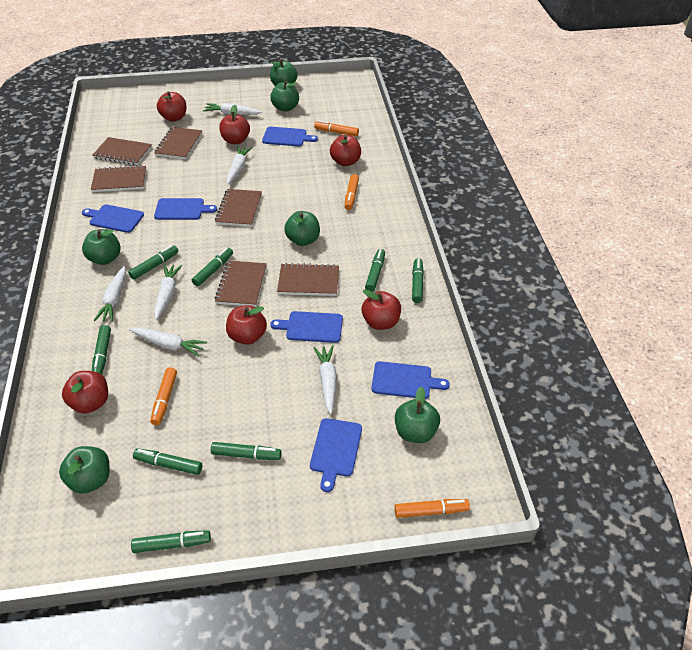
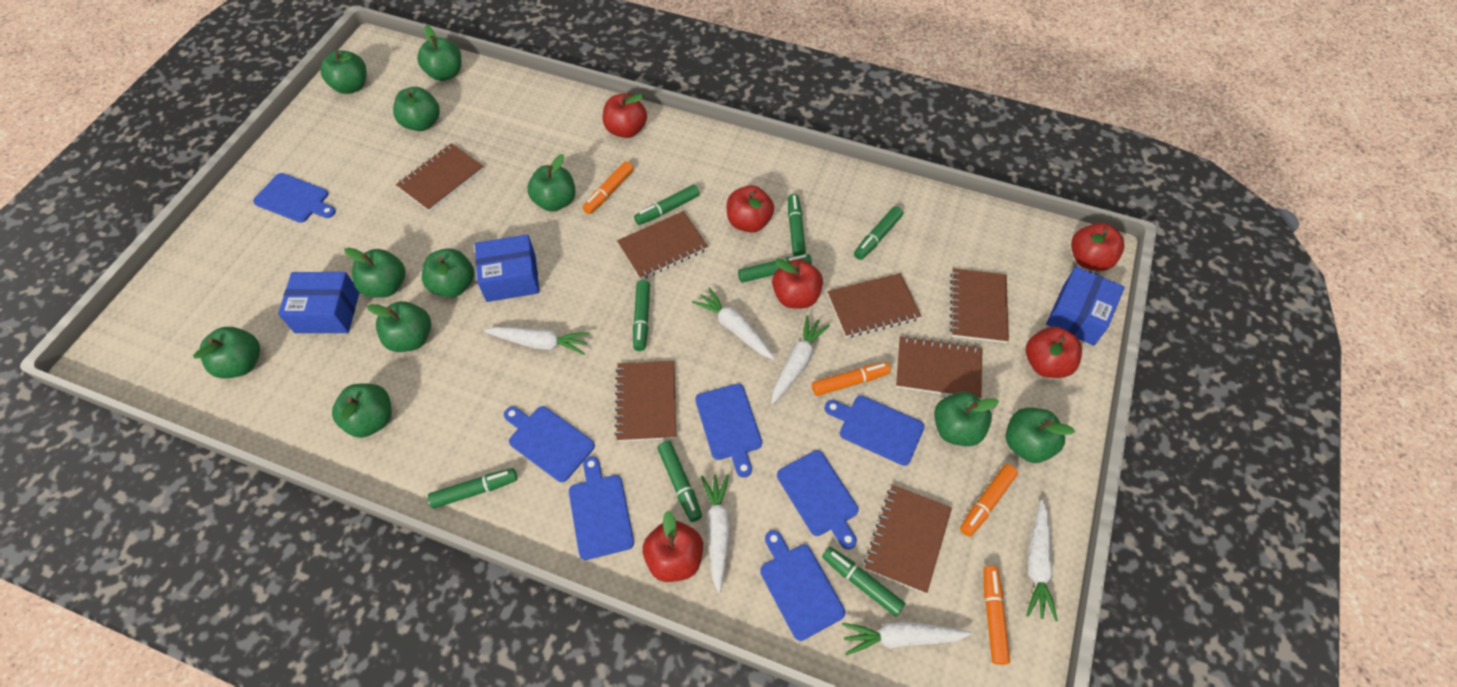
blue box: none = 0 -> [278,272,359,333] [475,234,540,302] [1046,266,1125,346] = 3
blue cutting board: [82,204,144,233] [154,198,217,220] [262,127,318,146] [270,311,343,343] [310,418,362,492] [371,361,450,399] = 6 -> [253,173,336,223] [504,406,595,482] [569,456,634,560] [695,384,762,478] [760,530,845,641] [777,450,858,549] [825,396,925,466] = 7
brown notebook: [91,165,146,192] [93,137,152,165] [154,127,202,159] [215,189,262,227] [215,260,267,307] [277,263,339,296] = 6 -> [396,143,484,212] [615,361,676,442] [617,211,708,280] [827,273,921,338] [864,485,952,594] [896,336,982,399] [950,268,1009,343] = 7
green apple: [59,446,109,494] [82,229,121,265] [270,59,297,86] [270,81,299,112] [284,211,320,246] [395,386,440,443] = 6 -> [193,327,260,379] [320,50,367,94] [332,384,392,438] [344,248,406,298] [367,301,431,352] [393,87,440,131] [417,25,461,81] [422,248,474,297] [527,154,575,212] [934,392,999,446] [1006,408,1075,463] = 11

